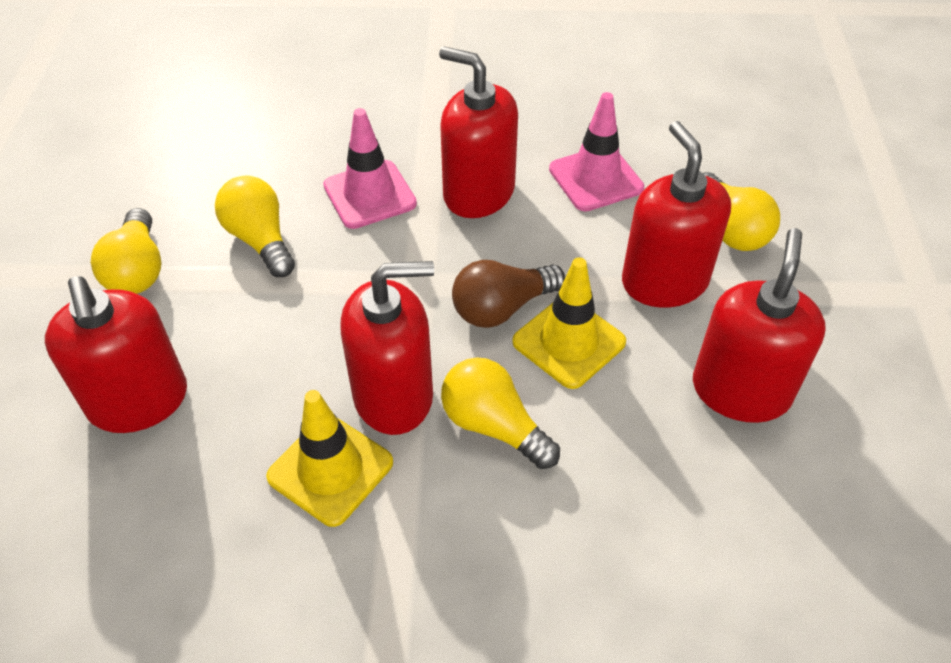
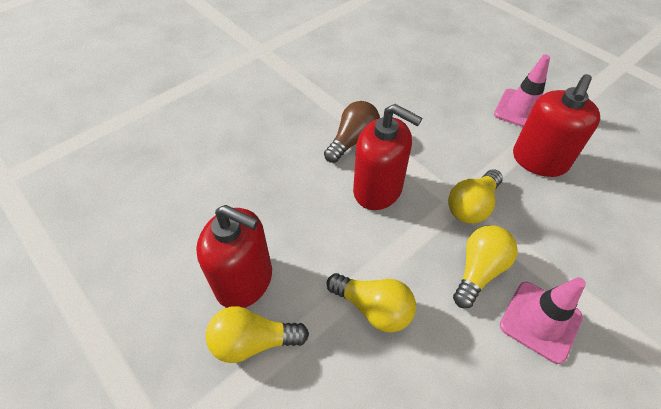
red soap dispenser: [45,276,187,433] [340,261,434,435] [439,47,518,218] [622,121,731,308] [693,228,826,423] = 5 -> [196,205,272,308] [353,104,422,210] [513,74,600,177] = 3
yellow traffic cone: [266,390,393,527] [512,257,626,389] = 2 -> none = 0

